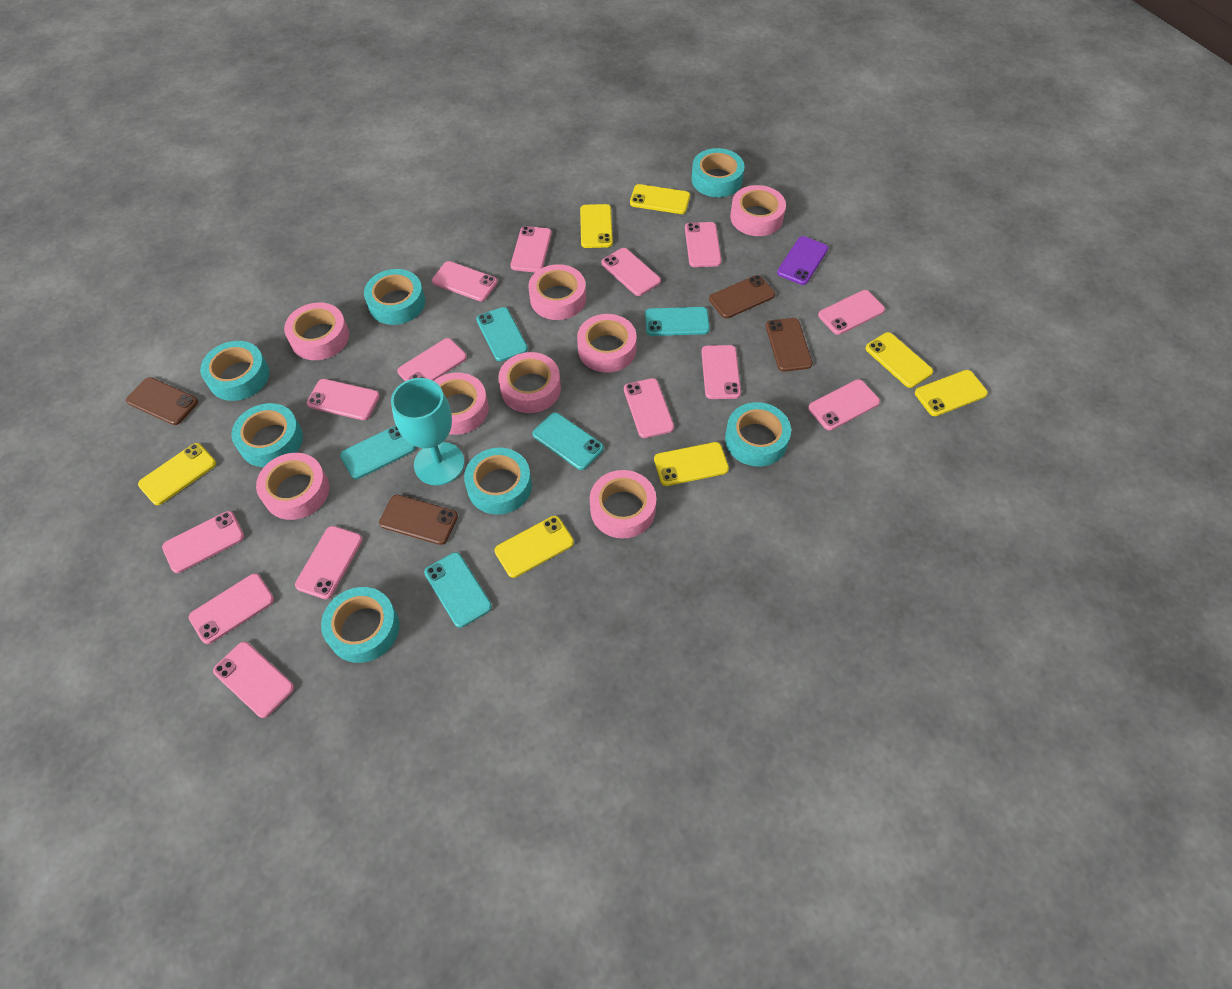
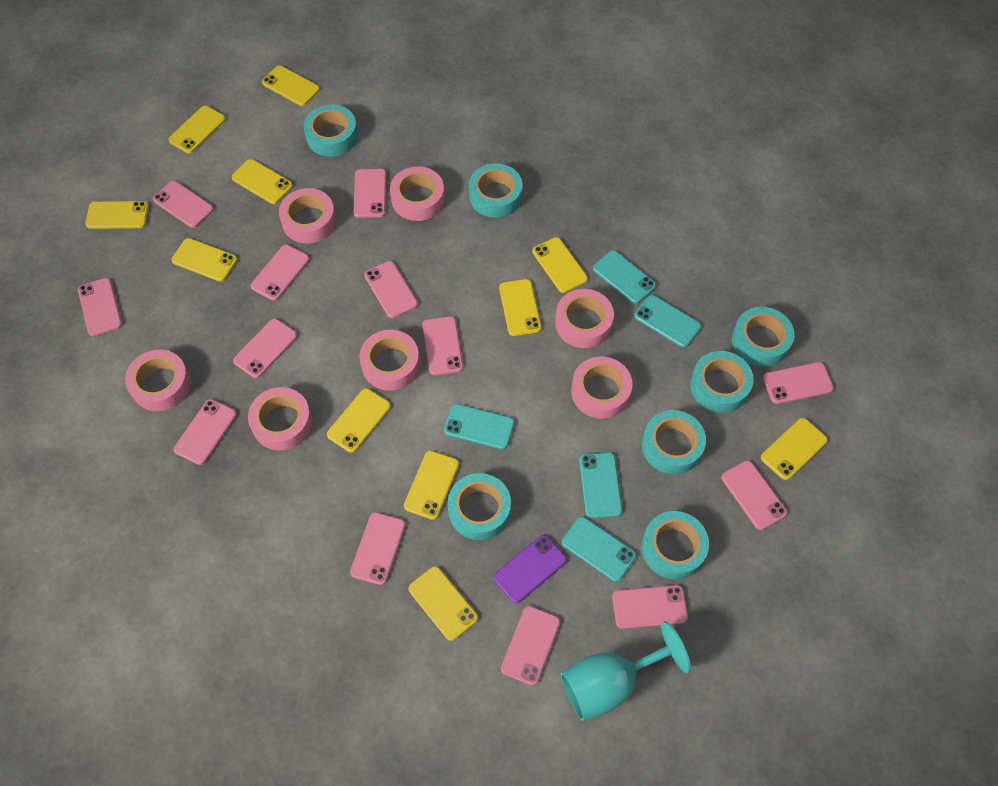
brown phone: [126,377,198,425] [379,495,458,545] [709,275,775,318] [766,318,813,372] = 4 -> none = 0
pink phone: [162,511,244,573] [189,573,274,644] [213,642,294,718] [295,526,363,599] [307,379,380,420] [397,338,467,381] [432,261,498,301] [511,226,552,273] [602,248,661,296] [624,378,674,438] [685,222,722,267] [701,345,741,399] [808,379,880,430] [818,290,885,335] = 14 -> [78,278,122,336] [153,181,214,228] [174,399,237,465] [233,319,297,378] [251,245,309,301] [350,512,405,585] [354,169,386,218] [364,261,418,318] [422,316,463,375] [501,606,560,686] [612,585,688,629] [721,461,787,530] [763,362,834,404] = 13
pink tape: [256,453,329,520] [284,302,349,360] [434,373,489,435] [498,352,561,413] [528,264,586,320] [577,314,637,373] [590,470,656,539] [730,185,786,236] = 8 -> [125,350,191,411] [248,387,312,450] [279,188,336,243] [360,330,420,391] [390,166,445,221] [555,289,614,348] [571,357,633,419] = 7
yellow phone: [138,443,216,505] [494,516,574,578] [580,204,613,248] [630,184,690,214] [654,442,729,486] [865,332,933,388] [915,370,988,416] = 7 -> [85,201,149,229] [168,106,226,153] [171,238,237,282] [232,159,293,204] [262,66,320,106] [327,388,391,453] [404,451,459,520] [408,566,478,641] [499,279,542,336] [532,237,588,293] [761,418,828,480] = 11

